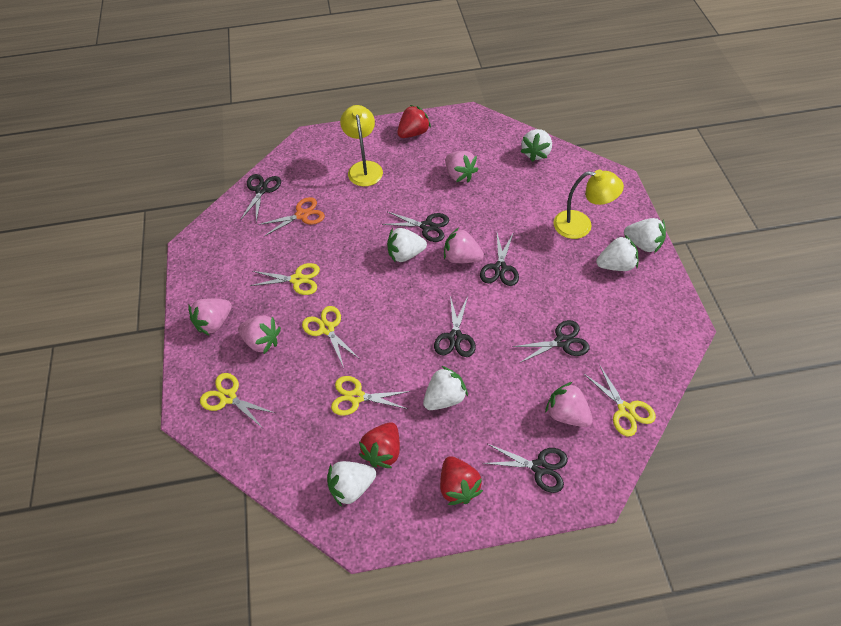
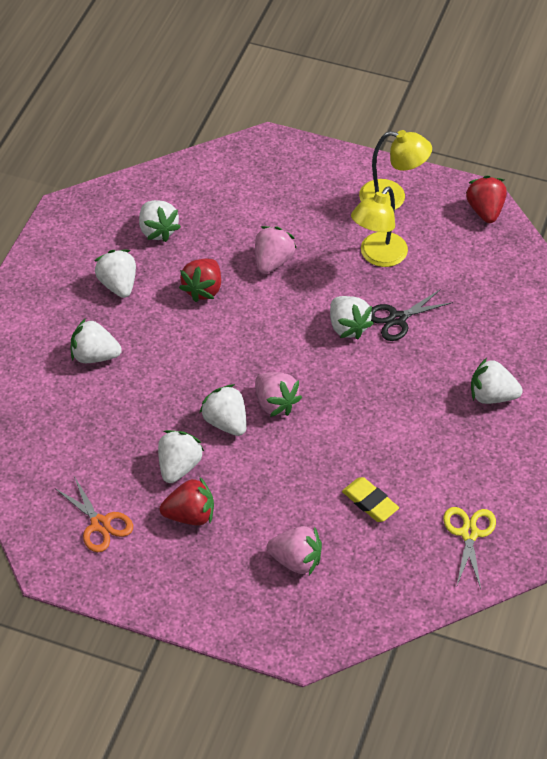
black scissors: [240,174,281,222] [382,211,449,242] [434,296,476,357] [480,232,519,286] [483,444,568,493] [512,320,590,363] = 6 -> [371,289,453,341] = 1
pink strawberry: [188,299,232,336] [238,315,281,354] [444,228,484,263] [445,151,479,183] [545,382,593,427] = 5 -> [255,226,296,274] [255,372,302,417] [267,526,322,575] = 3
white strawberry: [327,461,376,507] [387,228,427,263] [423,366,468,410] [520,129,552,162] [596,235,638,271] [624,218,666,253] = 6 -> [71,318,122,363] [95,250,136,298] [139,200,181,242] [158,430,204,483] [199,384,247,436] [330,296,374,340] [471,358,523,404] = 7
yellow eraser: none = 0 -> [342,477,399,522] = 1
yellow scissors: [200,373,275,427] [250,263,320,295] [302,306,360,368] [331,376,410,416] [584,364,656,437] = 5 -> [443,507,496,589] = 1

